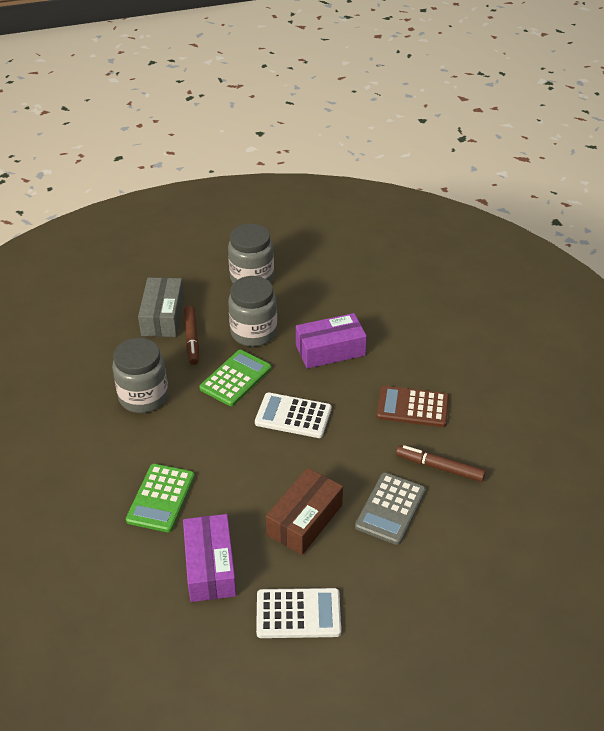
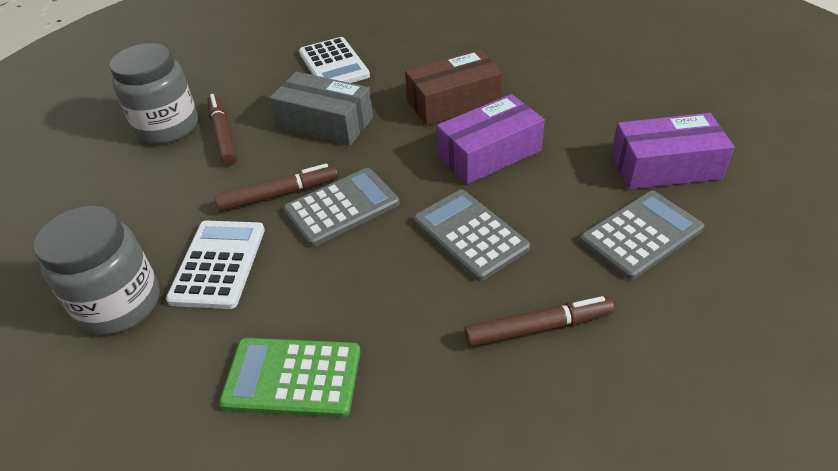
brown calculator: [377,386,449,427] = 1 -> none = 0
brown marker: [184,305,199,365] [396,445,486,482] = 2 -> [207,94,237,166] [215,163,338,212] [464,296,614,347] = 3
green calculator: [126,464,195,532] [199,350,271,406] = 2 -> [219,338,361,418] = 1
grey calculator: [355,472,426,545] = 1 -> [283,168,399,247] [413,190,530,281] [580,191,704,280] = 3
grey jar: [112,338,168,413] [228,224,274,283] [228,276,277,347] = 3 -> [34,206,160,335] [109,43,198,144] = 2

